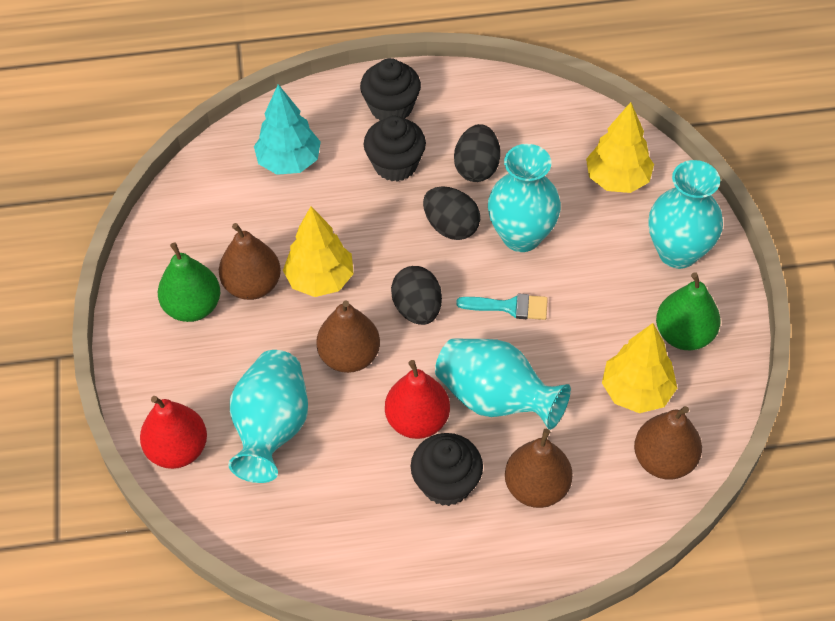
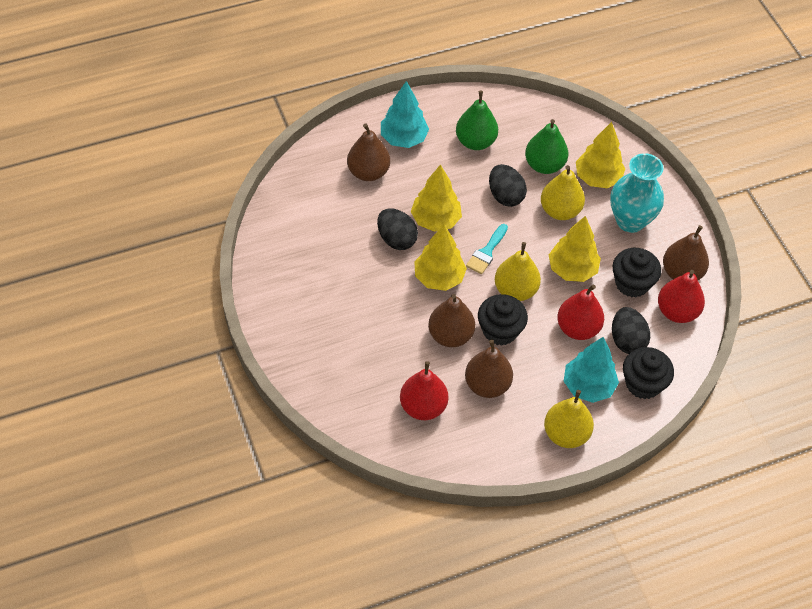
red pear: [140,396,207,469] [385,360,450,439] = 2 -> [400,361,448,420] [557,284,604,340] [658,270,705,323] = 3
turquoise tree: [254,84,321,175] = 1 -> [381,81,429,148] [564,337,619,403] = 2
turquoise vase: [228,350,308,483] [435,338,571,430] [488,144,561,252] [649,160,723,269] = 4 -> [610,153,664,233] = 1
yellow pear: none = 0 -> [495,242,541,301] [541,165,585,220] [544,390,594,448] = 3
yellow tree: [283,206,354,297] [586,102,654,193] [602,323,677,413] = 3 -> [411,164,462,232] [414,224,467,291] [549,216,601,282] [576,122,625,188] = 4

